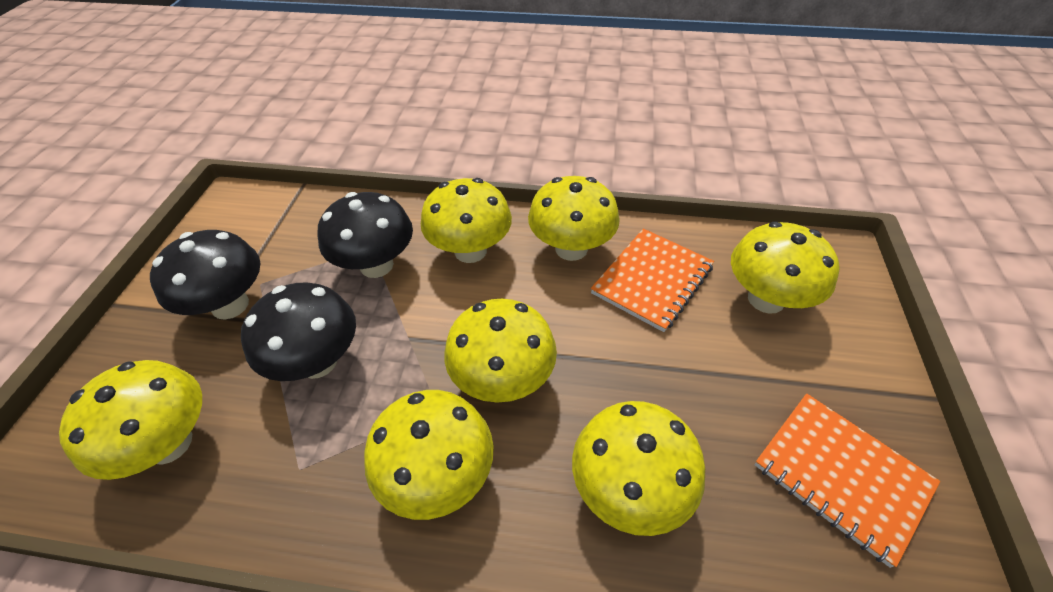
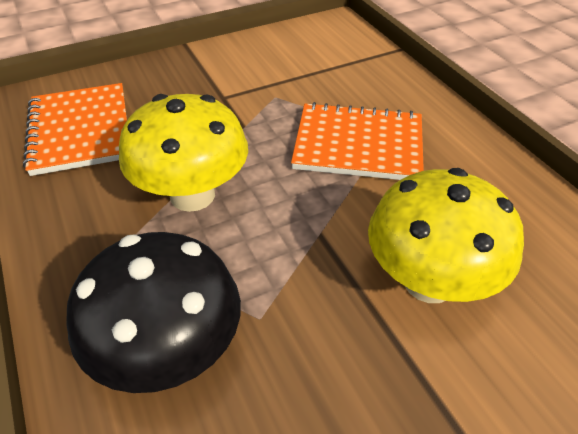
black mushroom: [150,230,260,320] [241,283,356,381] [318,192,413,278] = 3 -> [66,232,241,393] = 1
yellow mushroom: [59,360,202,480] [364,390,494,520] [421,178,512,263] [444,299,557,403] [528,176,620,261] [572,401,705,536] [731,222,840,314] = 7 -> [119,94,248,212] [368,168,524,303] = 2

